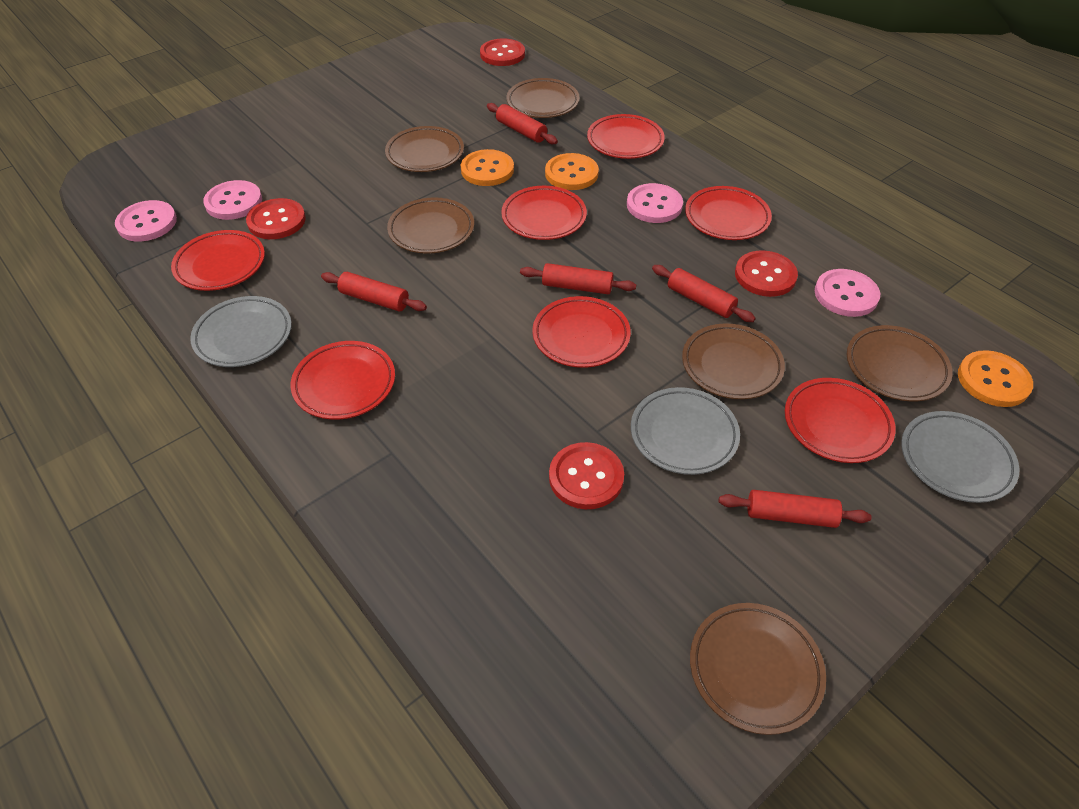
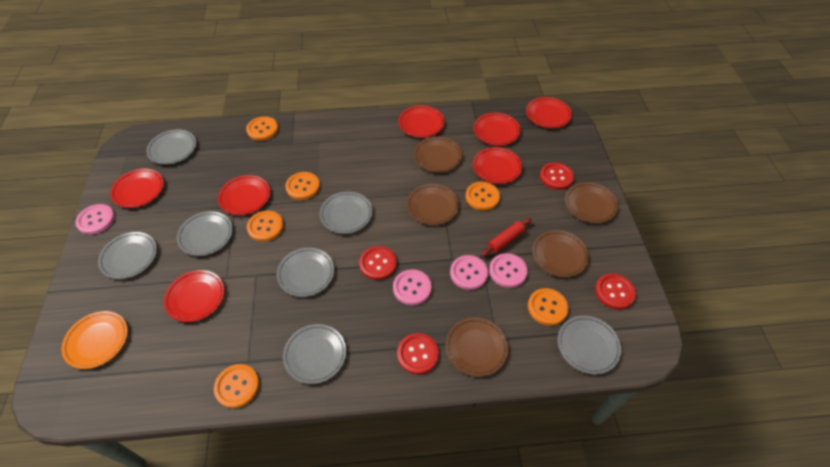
brown plate: [385,126,464,172] [387,197,474,254] [506,78,580,118] [682,324,785,399] [690,603,826,735] [847,325,952,401] = 6 -> [407,184,459,225] [414,137,462,173] [445,318,508,377] [532,230,589,277] [565,182,618,223] = 5
grey plate: [190,296,292,367] [631,387,740,475] [901,411,1019,503] = 3 -> [98,232,157,279] [146,129,196,164] [177,211,233,256] [277,248,334,297] [283,324,346,384] [320,192,372,234] [558,316,621,374] = 7
orange button: [461,149,514,186] [545,153,599,190] [958,350,1033,407] = 3 -> [214,364,259,408] [246,116,278,141] [247,211,284,242] [285,172,320,200] [466,182,500,211] [528,288,569,326] = 6
orange plate: none = 0 -> [61,311,128,369] = 1
red rolling pin: [321,272,427,311] [487,103,558,144] [520,263,636,294] [652,265,756,322] [719,490,872,528] = 5 -> [481,218,532,257] = 1

